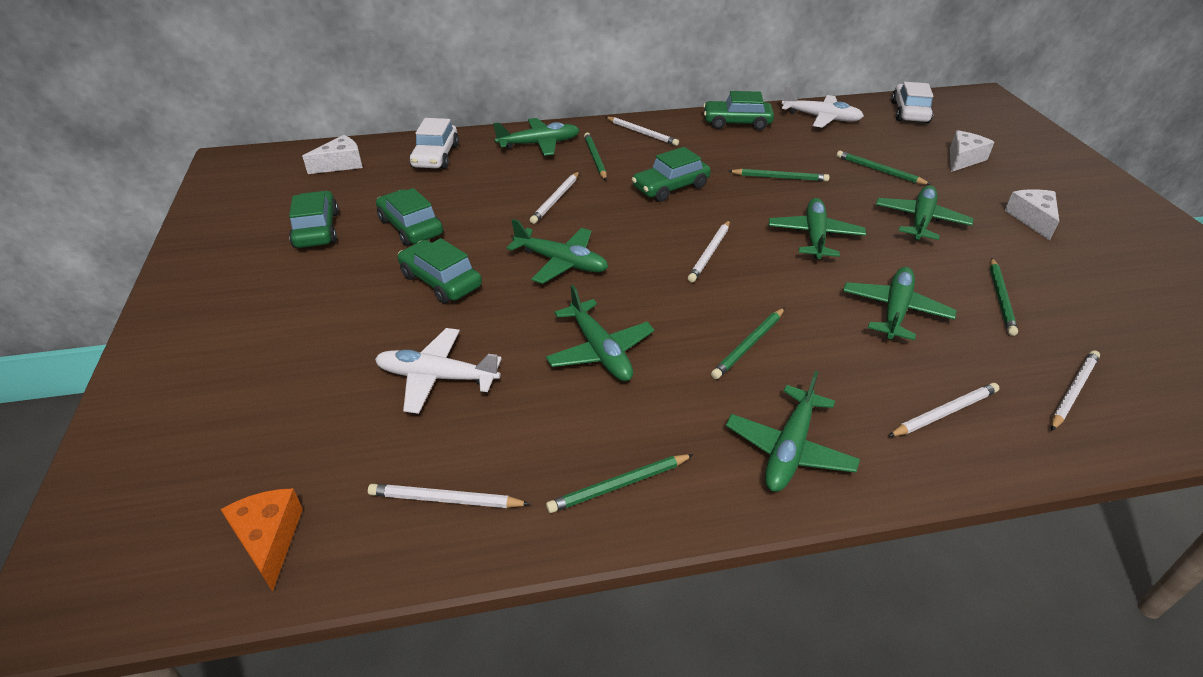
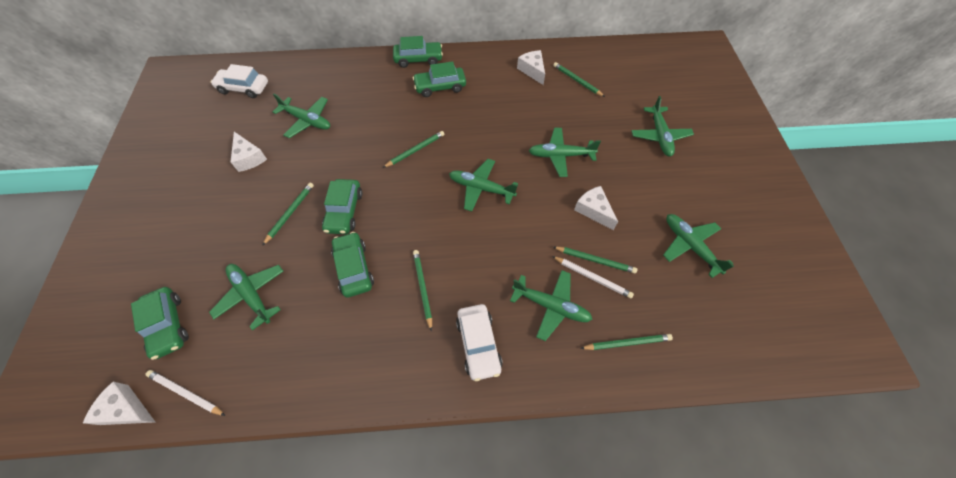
orange cheese: [221,488,303,592] = 1 -> none = 0
white cheese: [302,135,363,174] [950,130,994,172] [1005,189,1059,241] = 3 -> [83,382,155,425] [231,132,267,172] [517,50,545,85] [574,186,618,230] = 4
white pencil: [368,484,530,508] [530,172,579,224] [606,117,679,146] [688,220,730,282] [888,383,999,437] [1051,350,1100,431] = 6 -> [146,370,225,416] [552,256,634,299] = 2
white plane: [375,328,502,414] [782,86,864,128] = 2 -> none = 0

